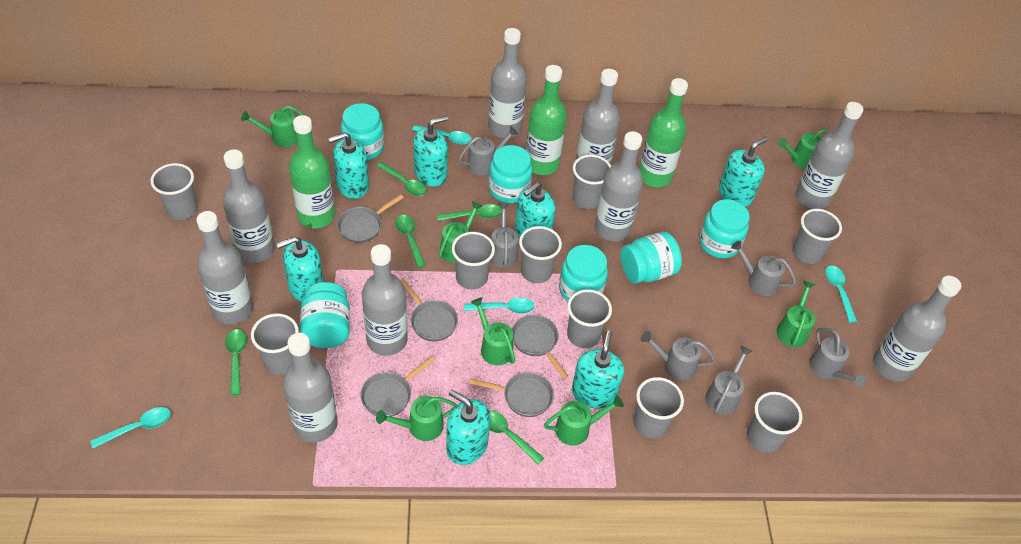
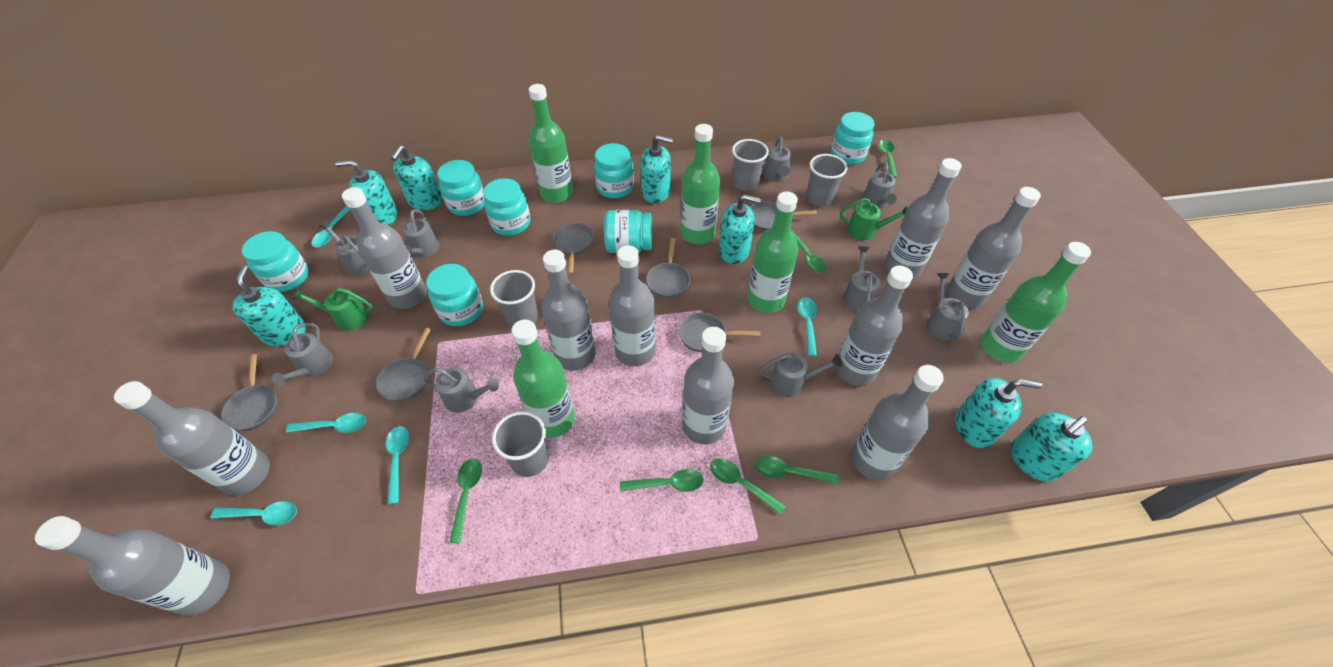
green bottle: [289,115,335,229] [526,65,567,175] [639,78,688,188] = 3 -> [512,319,575,438] [529,84,573,203] [681,124,720,244] [747,192,798,313] [981,242,1091,363] = 5
green spoon: [225,329,247,395] [377,162,427,196] [395,215,426,268] [437,204,502,221] [489,410,544,465] = 5 -> [449,458,482,543] [620,469,703,492] [710,458,786,515] [755,456,839,484] [791,230,826,273] [878,140,897,178] = 6
green watering can: [241,105,306,147] [376,396,457,441] [439,201,482,263] [471,297,516,366] [544,395,624,446] [777,280,815,347] [778,129,829,169] = 7 -> [293,288,373,331] [840,198,908,240] = 2
grey bottle: [196,211,254,325] [223,149,275,263] [283,333,338,443] [362,244,408,356] [488,28,527,138] [576,69,620,164] [595,131,643,242] [796,102,864,209] [873,276,961,382] = 9 -> [35,516,230,616] [114,381,270,495] [342,187,427,309] [541,250,595,371] [609,245,656,367] [682,326,734,444] [835,265,913,386] [851,365,944,480] [885,158,961,279] [947,187,1041,308] = 10
grey cup: [151,163,198,220] [251,313,299,375] [452,232,495,289] [519,226,562,283] [567,289,612,348] [572,155,611,209] [633,377,684,438] [747,392,802,453] [792,209,842,264] = 9 -> [490,270,538,327] [492,411,549,477] [732,139,769,191] [806,154,848,206] = 4
grey pan: [337,194,404,243] [360,356,435,417] [400,278,458,341] [469,372,554,417] [512,315,568,379] = 5 -> [221,354,278,431] [376,328,431,402] [552,223,594,274] [646,238,690,298] [679,313,760,353] [750,201,817,231] = 6
grey watering can: [458,126,518,175] [490,203,518,268] [640,331,716,380] [705,346,752,415] [731,241,796,296] [809,328,866,387] = 6 -> [272,323,333,386] [319,220,369,275] [403,209,439,257] [423,367,499,413] [759,353,842,397] [763,137,791,182] [843,246,880,311] [863,162,897,208] [926,273,969,340] = 9
turquoise jar: [300,282,350,348] [341,103,384,160] [489,145,532,203] [559,245,608,301] [621,232,682,284] [699,199,750,258] = 6 -> [242,231,309,292] [426,264,483,326] [437,160,484,216] [483,178,530,236] [594,143,634,199] [604,210,652,253] [831,112,874,165] = 7
turquoise spoon: [90,407,171,449] [412,125,472,145] [464,297,535,314] [825,265,857,323] = 4 -> [211,501,297,526] [286,413,366,433] [311,206,350,247] [386,426,409,505] [797,298,817,356] = 5

